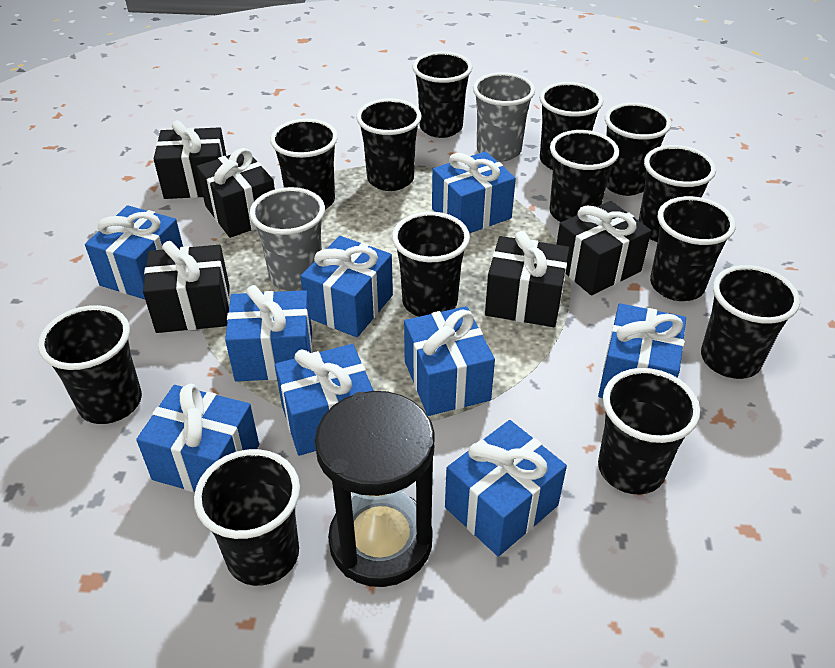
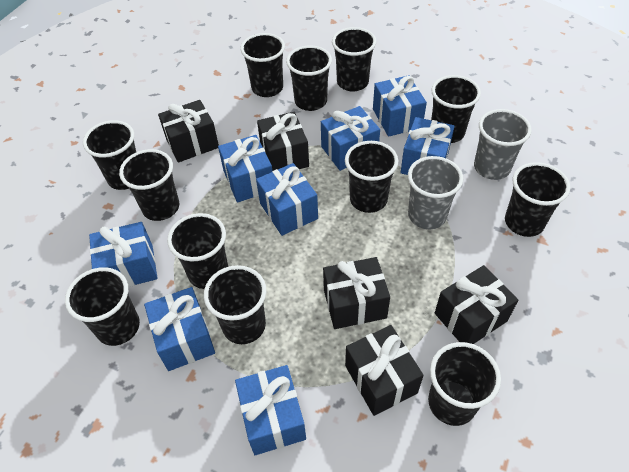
black cup: [38,305,142,424] [194,449,300,586] [270,119,338,210] [356,98,422,191] [392,212,470,317] [413,51,472,138] [539,82,603,170] [550,130,619,222] [598,368,700,495] [605,103,671,196] [638,145,716,242] [650,196,736,301] [701,265,800,379] = 13 -> [65,267,140,346] [83,120,136,190] [119,149,179,221] [167,213,228,289] [204,265,266,344] [240,33,285,97] [286,46,332,111] [332,27,376,92] [345,141,399,213] [428,342,501,426] [431,75,481,143] [505,162,570,237] = 12
black hourglass: [315,391,435,587] = 1 -> none = 0
blue gift: [85,205,183,299] [136,384,259,492] [225,285,313,382] [275,344,374,456] [300,236,393,337] [404,306,495,416] [432,151,516,233] [445,420,567,557] [598,303,686,398] = 9 -> [89,222,158,287] [144,287,215,371] [218,135,272,202] [235,365,306,455] [256,163,318,236] [321,106,380,171] [373,75,427,137] [401,117,455,175] = 8

